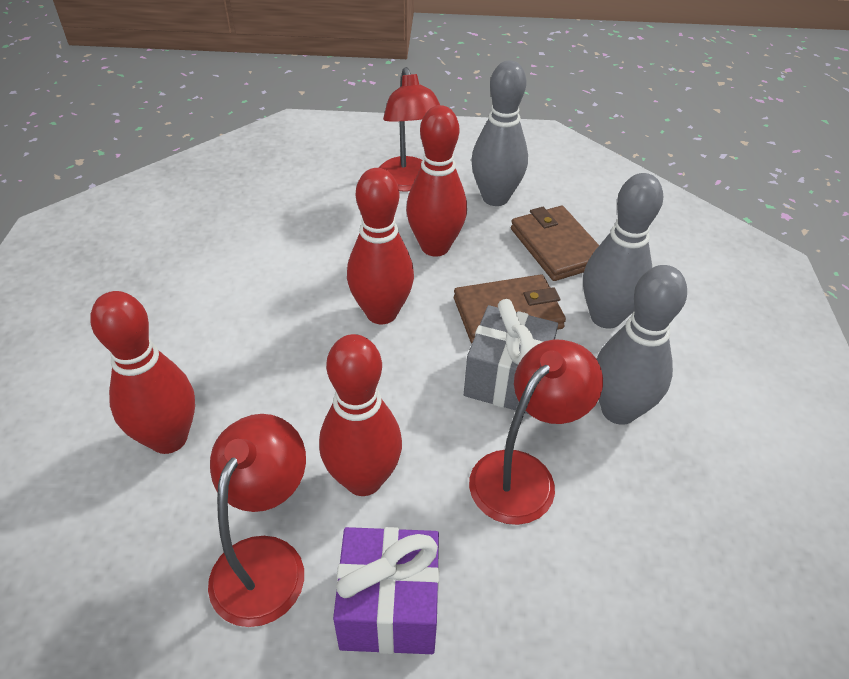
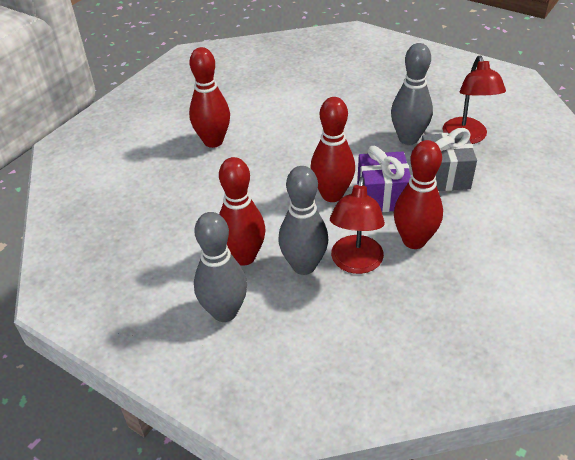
brown wallet: [454,275,566,343] [511,206,599,281] = 2 -> none = 0
red lamp: [208,414,306,627] [379,67,440,192] [469,340,603,525] = 3 -> [330,177,385,274] [443,55,506,144] = 2

